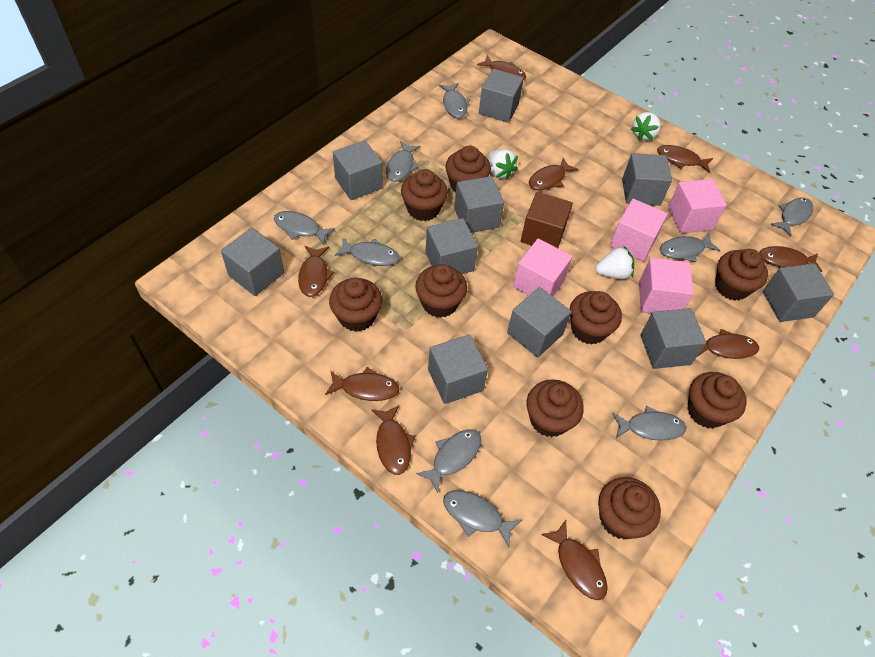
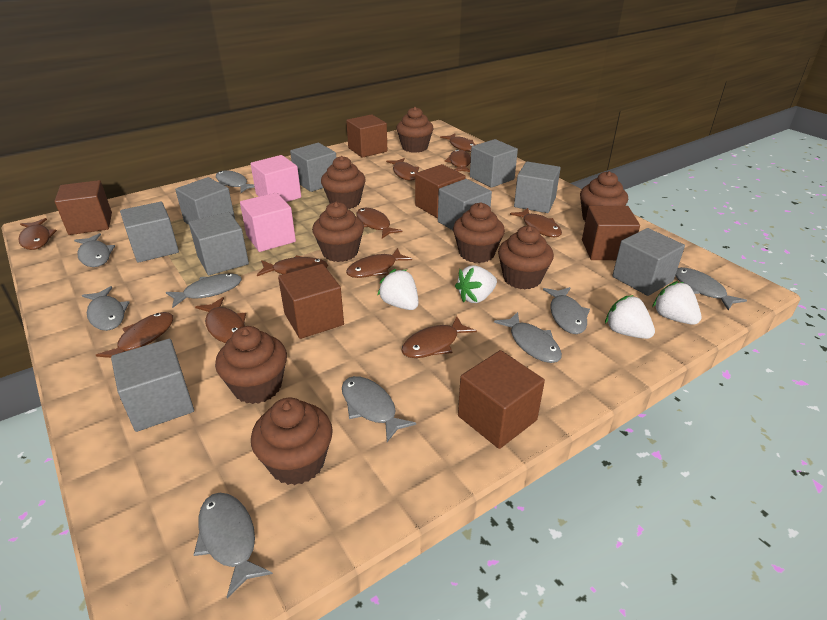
brown cube: [521,192,573,248] = 1 -> [55,180,112,235] [278,264,344,339] [346,114,387,158] [415,164,466,218] [458,350,545,449] [582,206,640,260] = 6
brown cupcake: [329,278,382,332] [401,169,448,221] [415,264,467,318] [445,146,491,193] [526,379,584,437] [570,291,622,345] [598,477,661,539] [687,372,747,428] [715,249,768,301] = 9 -> [215,326,287,404] [251,398,333,485] [312,202,364,262] [321,156,366,209] [396,107,434,153] [453,203,505,263] [498,226,554,289] [580,171,628,221] = 8
brown fish: [298,246,334,297] [325,367,399,401] [371,405,415,475] [477,55,526,80] [529,158,579,190] [541,520,608,600] [657,145,713,173] [697,329,759,359] [759,246,822,272] = 9 -> [19,218,57,250] [96,312,173,358] [195,297,246,343] [257,255,328,276] [346,248,412,278] [356,208,402,238] [386,158,419,181] [401,316,477,358] [440,134,475,152] [445,149,471,172] [510,208,562,237] = 11
grey cube: [221,228,284,296] [333,140,383,200] [425,218,478,274] [428,334,488,404] [454,176,504,233] [479,69,524,123] [507,287,572,357] [622,153,672,206] [640,308,706,369] [763,263,834,322] = 10 -> [111,339,194,432] [120,202,179,263] [175,177,235,225] [189,212,249,275] [290,143,336,192] [438,179,492,230] [470,139,518,188] [514,162,561,213] [612,228,685,296] = 9
pink cube: [513,239,572,296] [610,199,668,262] [639,258,693,314] [668,179,727,233] = 4 -> [240,193,296,252] [251,155,301,202] = 2
white strawberry: [488,149,518,180] [595,246,634,279] [631,112,661,141] = 3 -> [378,269,419,310] [455,266,497,303] [605,295,655,339] [652,281,701,325] = 4

